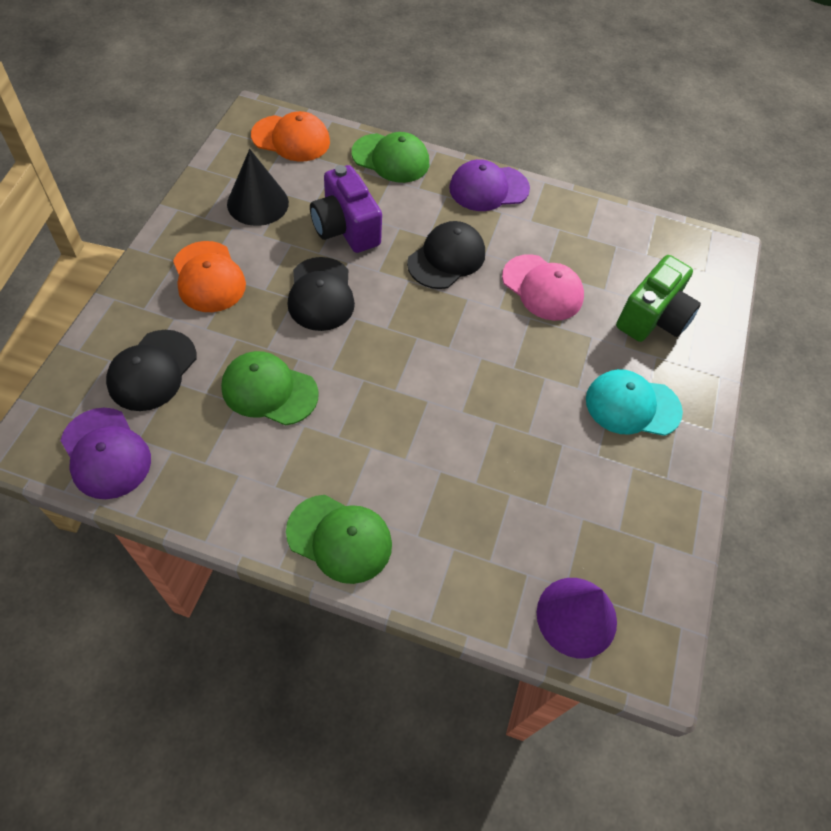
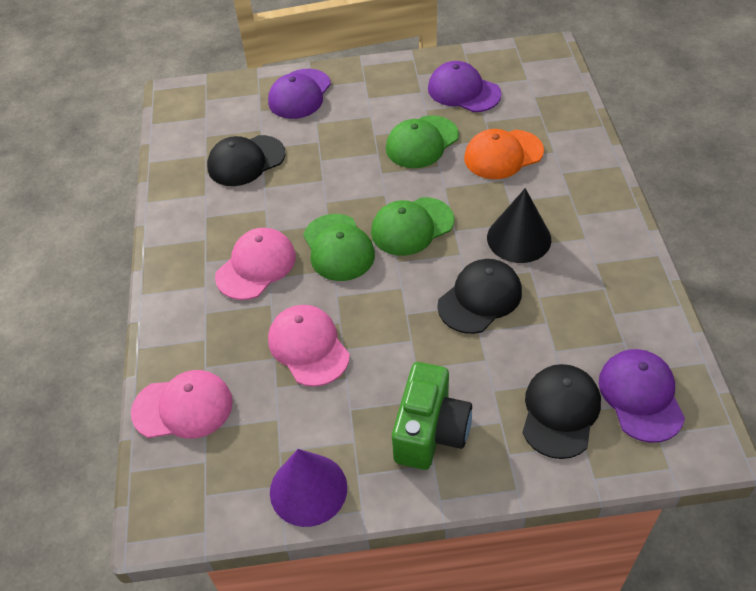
orange cap: [173,241,246,312] [251,111,330,162] = 2 -> [464,129,544,179] = 1
pink cap: [502,254,584,321] = 1 -> [131,370,233,439] [215,228,296,300] [268,305,350,387] = 3
purple camera: [310,165,382,253] = 1 -> none = 0
purple cap: [60,408,151,499] [449,159,530,211] = 2 -> [268,69,331,119] [428,61,502,112] [599,349,685,443] = 3
turquoise cap: [586,369,683,436] = 1 -> none = 0

